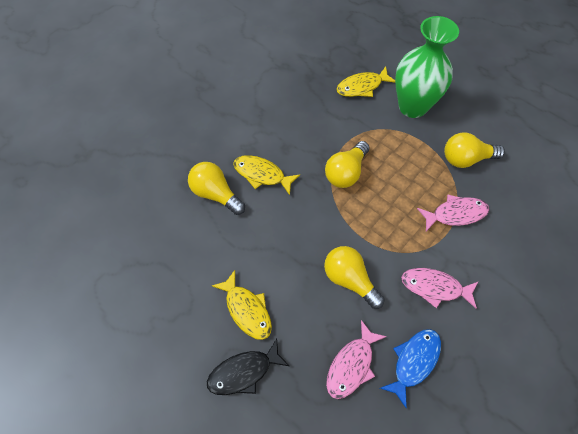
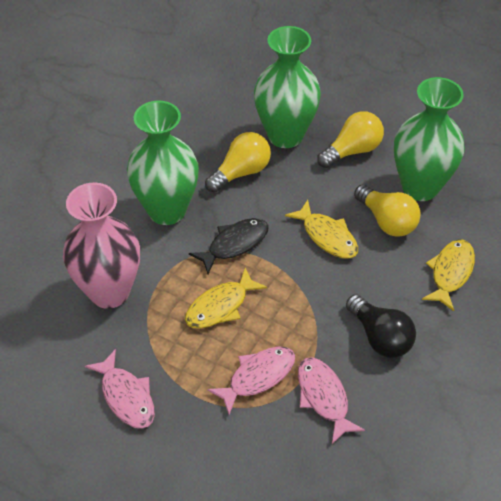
black light bulb: none = 0 -> [346,294,416,358] = 1
blue fish: [380,329,441,409] = 1 -> none = 0
green vase: [395,16,459,118] = 1 -> [127,101,199,225] [254,26,321,148] [394,77,465,201] = 3
pink vase: none = 0 -> [63,183,140,309] = 1
yellow light bulb: [188,162,245,215] [324,246,384,309] [325,141,370,188] [444,133,505,168] = 4 -> [205,132,271,193] [317,111,384,168] [354,185,421,237] = 3

